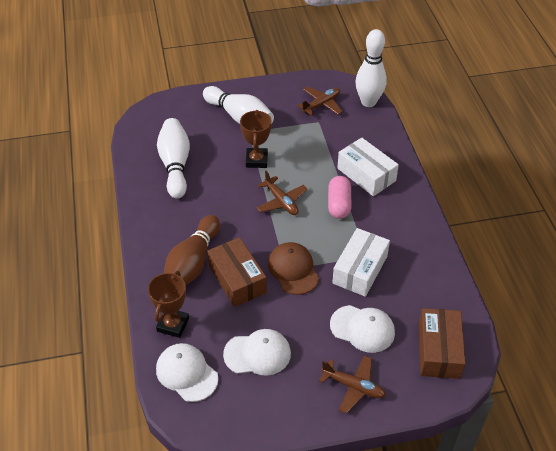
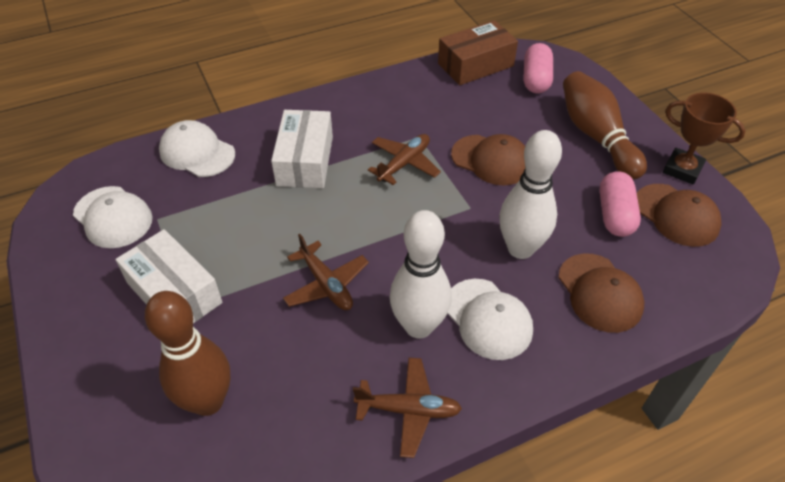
brown bowling pin: [164,215,220,285] = 1 -> [145,291,230,416] [563,71,647,179] = 2
brown box: [207,237,267,307] [418,308,466,379] = 2 -> [438,20,518,85] = 1
brown cap: [268,242,319,295] = 1 -> [451,134,525,185] [558,253,645,333] [637,184,722,247] = 3
brown trophy: [148,271,189,338] [240,110,272,168] = 2 -> [663,93,746,185] = 1
pink capsule: [328,176,351,219] = 1 -> [524,43,553,93] [599,171,641,237] = 2
white bowling pin: [157,118,190,199] [203,86,274,124] [356,29,387,107] = 3 -> [390,210,452,339] [499,130,562,259] = 2

